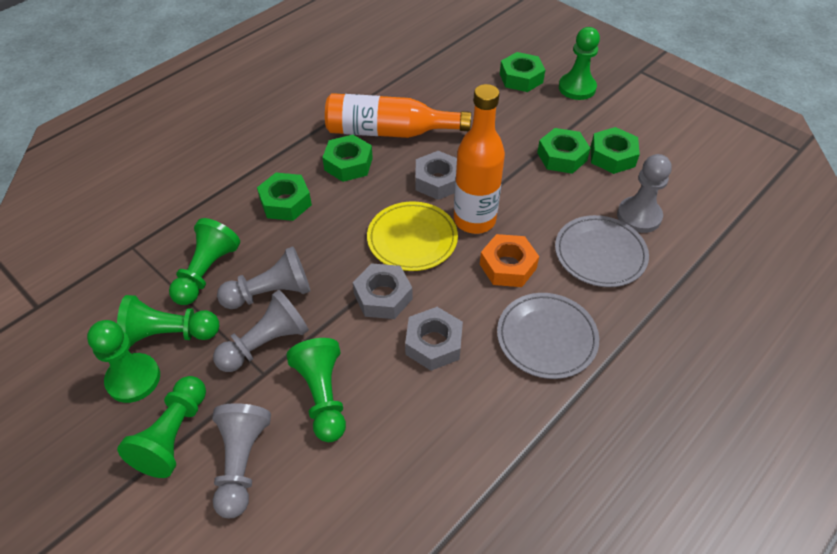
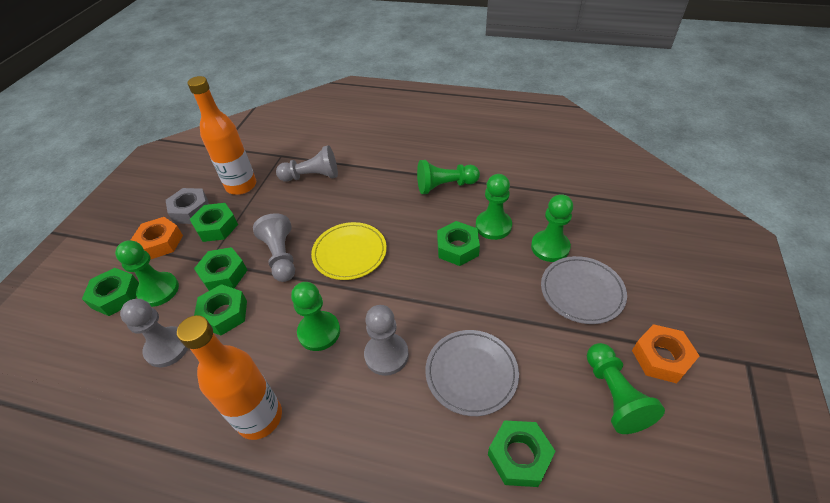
green nut: [257,173,312,221] [322,135,373,182] [500,52,545,92] [537,128,590,174] [591,127,640,174] = 5 -> [82,268,139,316] [190,203,238,242] [194,247,247,291] [194,284,247,335] [437,221,480,266] [488,420,556,487] = 6
grey nut: [353,263,412,319] [405,307,463,371] [415,151,457,200] = 3 -> [166,188,209,224] = 1
orange nut: [480,234,539,287] = 1 -> [131,217,183,259] [632,324,699,383] = 2

